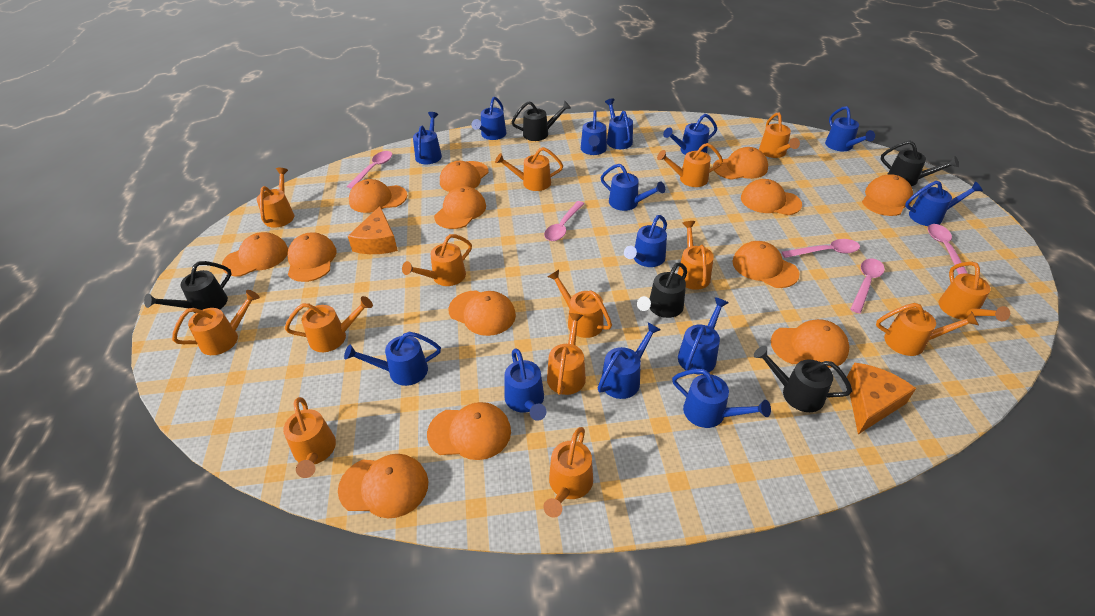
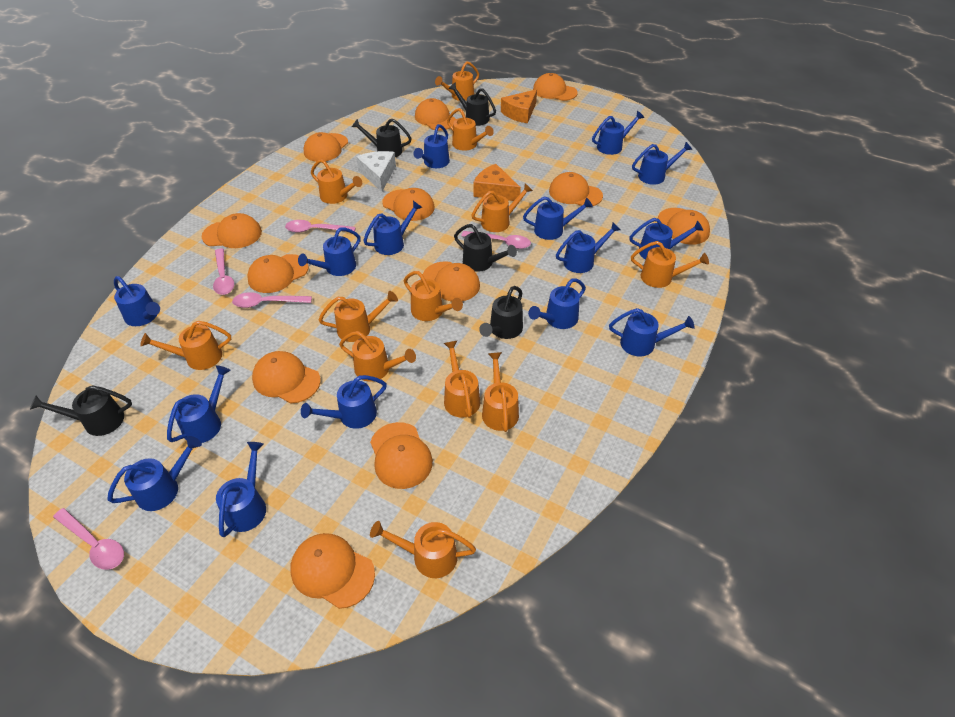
blue watering can: [344,332,441,386] [413,112,442,164] [471,97,506,140] [505,349,546,421] [581,110,607,155] [598,322,661,399] [600,164,665,211] [605,98,633,149] [624,215,667,267] [663,114,717,155] [672,369,771,428] [678,297,729,374] [825,106,875,151] [905,181,983,226] = 14 -> [107,436,202,511] [114,276,160,326] [167,366,231,443] [216,442,266,537] [298,227,361,276] [301,375,387,429] [363,201,423,255] [413,124,450,168] [523,197,593,240] [528,278,586,329] [556,222,621,273] [592,111,644,155] [609,308,695,356] [629,218,703,260] [632,142,692,185] = 15
orange cap: [222,232,288,277] [287,232,337,282] [338,454,428,518] [349,179,408,213] [427,402,511,460] [434,186,486,229] [440,161,489,192] [448,290,516,336] [713,147,768,180] [732,241,799,288] [741,179,802,215] [771,319,849,368] [862,174,913,216] = 13 -> [202,213,262,248] [247,254,309,293] [252,351,321,403] [290,533,375,609] [304,132,348,162] [370,422,433,489] [382,188,435,221] [415,98,456,130] [423,261,480,302] [533,73,578,101] [549,172,603,206] [658,208,710,245] = 12
orange watering can: [172,290,260,355] [257,168,294,228] [283,397,336,478] [285,296,373,352] [402,234,472,286] [495,147,563,191] [543,427,593,518] [547,313,586,395] [548,270,612,338] [657,143,723,187] [677,221,714,290] [759,112,800,158] [876,303,979,356] [938,262,1010,321] = 14 -> [141,321,231,370] [311,159,362,204] [318,291,398,342] [339,331,416,382] [370,521,476,578] [404,271,463,321] [435,61,479,101] [444,341,480,418] [447,108,494,151] [472,183,533,232] [482,352,519,432] [631,241,709,288] = 12
white cheese: none = 0 -> [356,151,396,192] = 1

